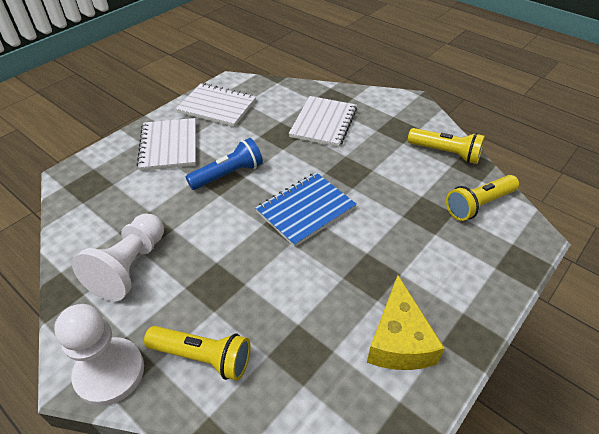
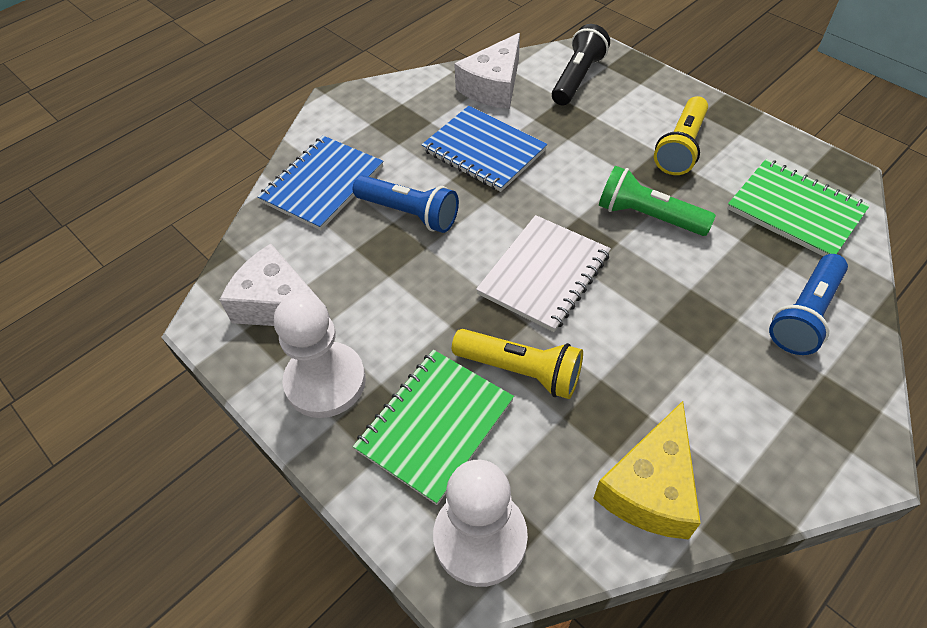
black flashlight: none = 0 -> [552,24,610,105] = 1
blue flashlight: [186,138,263,190] = 1 -> [353,175,459,233] [769,254,848,355] = 2
blue notebook: [255,172,357,247] = 1 -> [257,136,383,231] [421,106,547,192] = 2
green flashlight: none = 0 -> [599,166,716,236] = 1
green notebook: none = 0 -> [353,350,514,505] [727,159,870,256] = 2
white cheese: none = 0 -> [220,244,330,326] [454,33,520,109] = 2
white notebook: [137,118,196,171] [176,83,256,127] [289,96,357,147] = 3 -> [476,215,611,332] = 1
yellow flashlight: [144,326,251,381] [408,128,485,164] [446,175,519,221] = 3 -> [452,329,583,399] [654,96,708,175] = 2

